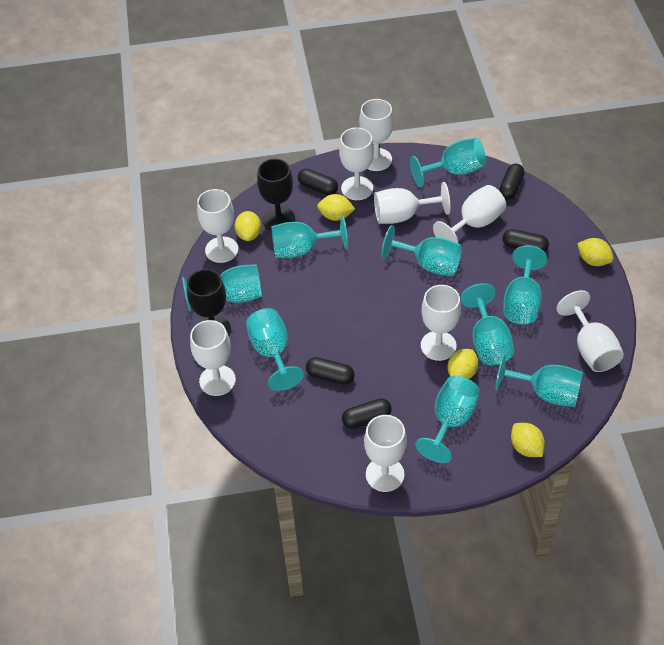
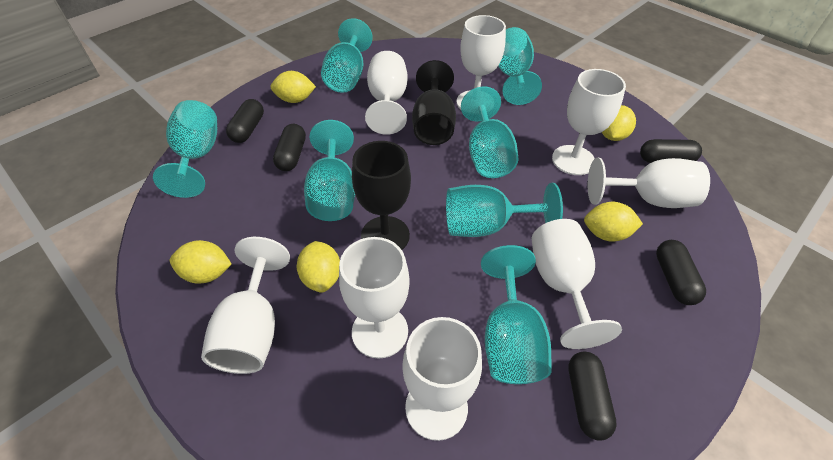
turquoise goblet: [182,264,262,311] [246,308,304,391] [271,216,348,258] [382,225,462,276] [410,138,486,187] [415,375,480,463] [461,283,514,365] [495,353,583,407] [503,245,547,325] = 9 -> [153,100,217,198] [304,120,355,221] [321,18,373,93] [446,183,563,237] [461,87,518,178] [481,245,552,384] [498,27,542,105] = 7
white goblet: [190,320,236,396] [197,189,239,263] [339,127,374,200] [359,99,394,171] [364,415,407,492] [374,182,450,224] [421,285,461,361] [433,185,506,244] [557,290,624,372] = 9 -> [201,237,290,374] [339,237,410,359] [365,51,408,135] [402,317,482,441] [457,15,506,109] [532,219,622,349] [552,69,626,175] [588,158,710,208] = 8

